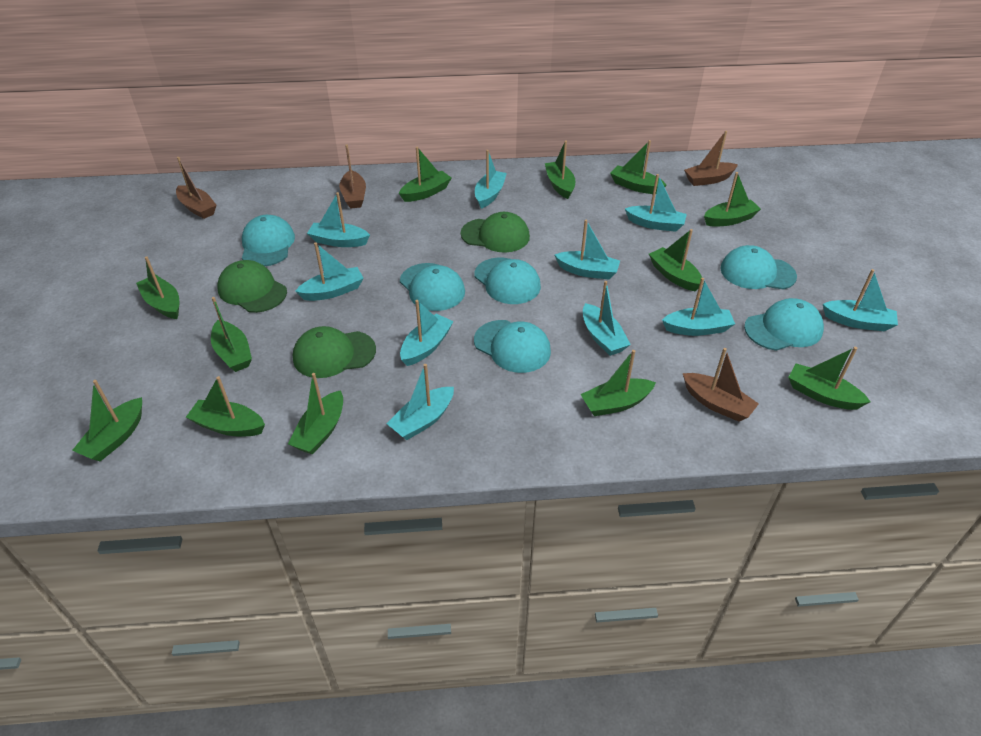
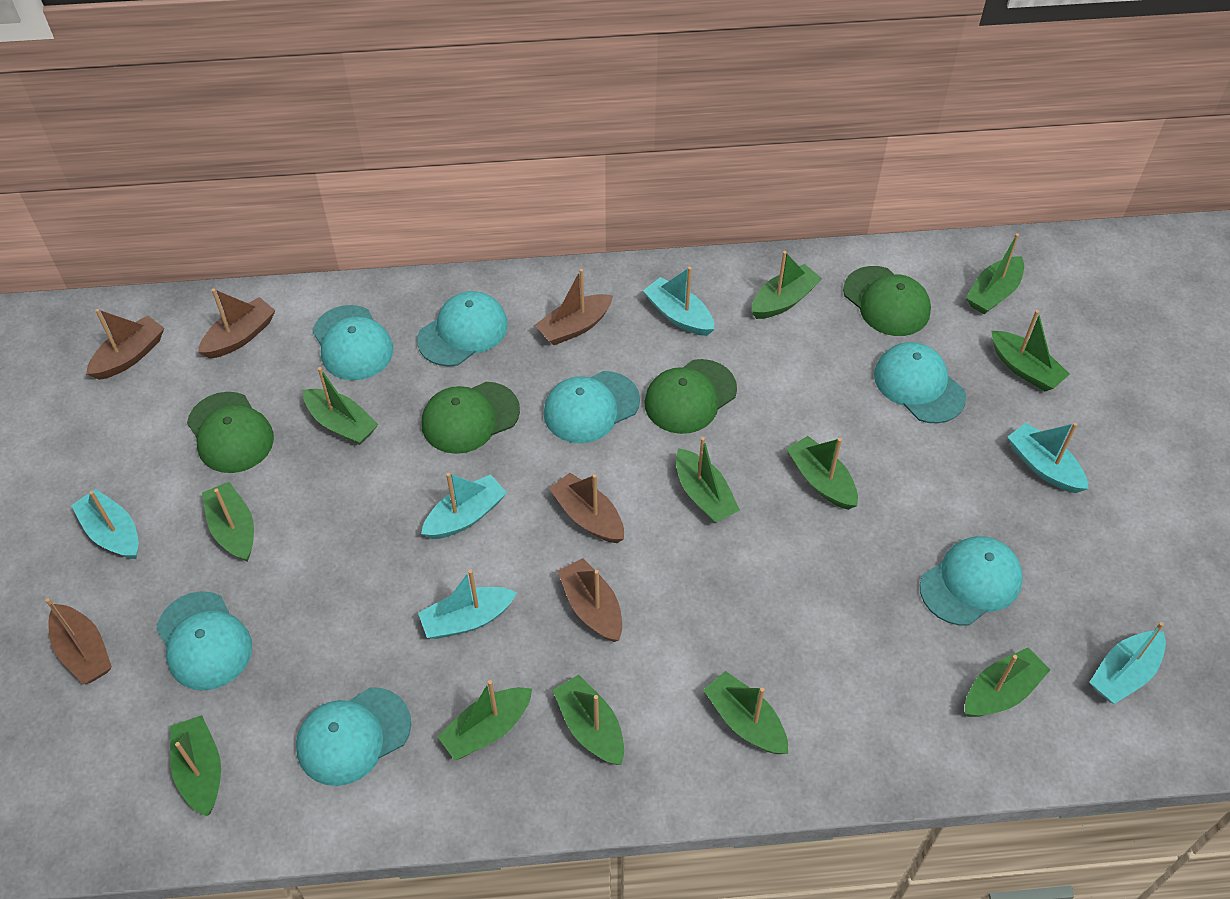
brown boat: [176,157,217,219] [339,144,366,209] [683,348,759,422] [684,131,738,186] = 4 -> [45,598,112,685] [86,309,164,380] [198,288,276,359] [535,269,613,345] [549,473,624,543] [558,558,622,642] = 6
green cap: [217,260,287,313] [293,326,376,378] [461,212,530,253] = 3 -> [187,392,274,473] [422,382,520,454] [644,359,737,434] [843,266,931,336] = 4
turquoise boat: [295,243,364,301] [307,192,370,247] [386,364,454,440] [400,300,454,366] [475,150,507,208] [555,220,620,279] [583,281,631,356] [625,174,687,232] [662,278,735,336] [823,269,898,331] = 10 -> [71,489,139,559] [418,569,517,639] [421,473,507,539] [643,267,715,336] [1008,423,1089,493] [1089,622,1166,704] = 6
turquoise cap: [242,215,295,266] [400,263,465,311] [474,258,541,304] [474,320,551,373] [720,245,797,290] [744,298,824,351] = 6 -> [156,591,252,690] [296,687,411,786] [313,305,393,380] [417,291,508,366] [543,371,640,443] [874,342,966,423] [920,536,1023,626] = 7

